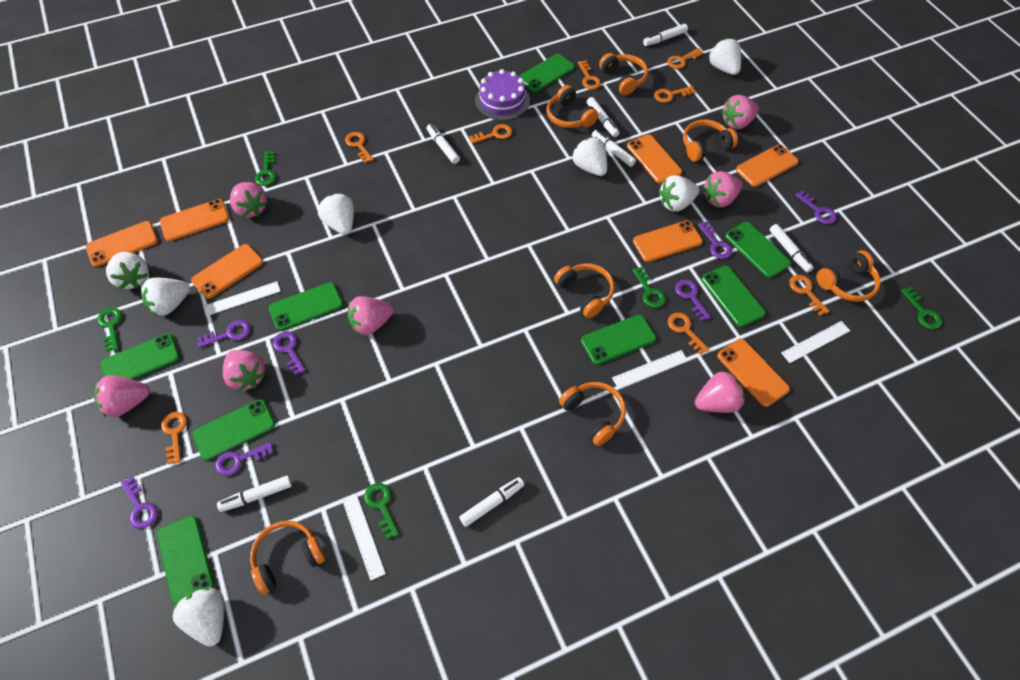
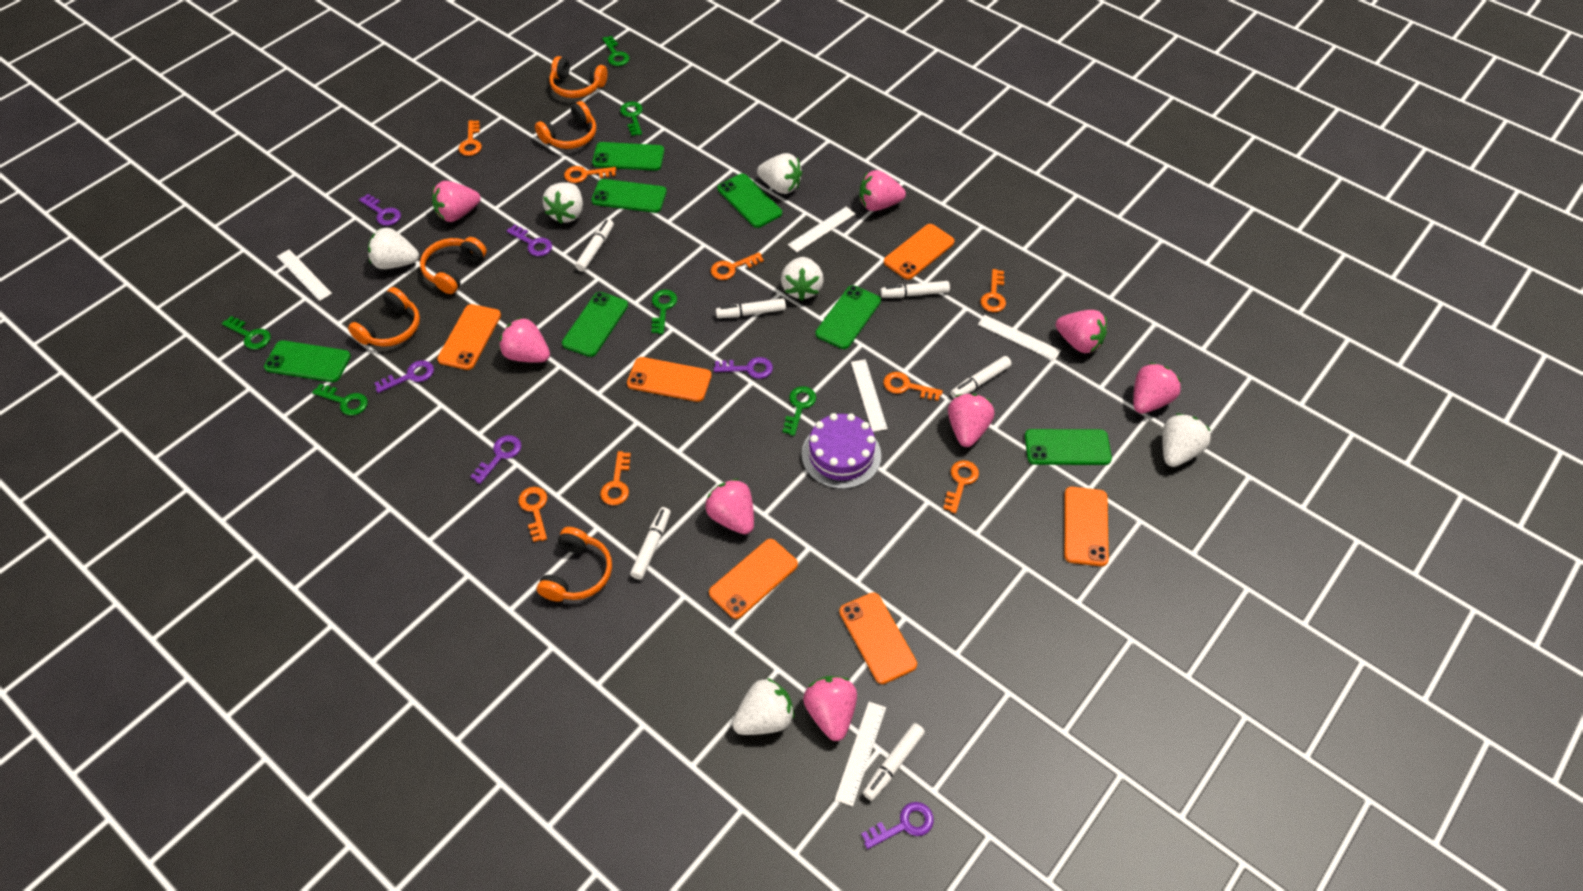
green key: [97,307,122,352] [255,151,276,186] [364,483,399,539] [632,267,666,308] [901,287,942,329] = 5 -> [222,316,271,350] [312,384,368,415] [602,36,629,66] [620,101,643,136] [651,289,677,334] [783,386,816,436] = 6
green phone: [101,333,180,380] [157,516,214,605] [193,399,275,461] [269,282,343,331] [519,54,575,92] [581,315,656,365] [702,266,766,327] [725,222,791,278] = 8 -> [264,340,351,382] [562,292,628,357] [592,142,664,171] [592,179,667,213] [718,173,782,228] [815,285,881,349] [1025,429,1112,465] = 7
orange headphones: [250,520,325,594] [546,85,598,128] [554,263,614,318] [559,382,626,446] [599,53,648,95] [683,120,738,162] [816,250,881,302] = 7 -> [348,287,420,347] [420,237,487,294] [535,101,596,149] [537,527,612,602] [549,56,608,98] = 5
orange phone: [86,221,158,267] [160,199,229,241] [191,244,263,299] [627,134,682,183] [633,221,703,262] [717,339,790,407] [736,145,799,187] = 7 -> [437,304,501,370] [627,357,712,402] [709,539,798,619] [839,592,917,684] [884,224,955,280] [1064,487,1109,566] = 6
pink strawberry: [94,375,150,417] [223,350,266,391] [230,182,268,218] [348,296,394,336] [695,371,745,413] [703,171,742,207] [721,95,759,130] = 7 -> [432,181,481,222] [500,317,550,363] [705,479,754,534] [803,676,857,741] [860,170,906,211] [948,394,995,447] [1056,310,1107,353] [1133,363,1181,414] = 8
purple key: [121,476,158,529] [197,320,250,348] [215,442,274,476] [273,332,306,375] [675,279,711,321] [698,221,732,259] [795,190,837,224] = 7 -> [359,194,401,226] [374,360,434,393] [470,435,521,484] [506,224,552,256] [714,357,773,379] [861,802,934,849] = 6
white marker: [217,475,292,512] [427,124,460,164] [459,477,524,527] [587,97,619,137] [592,130,636,167] [643,24,688,46] [769,224,814,273] = 7 -> [575,219,614,272] [630,507,671,580] [716,298,786,318] [863,723,925,801] [880,281,950,298] [951,356,1012,398] = 6
white ruler: [203,281,281,316] [342,494,386,581] [612,350,688,389] [781,321,850,363] = 4 -> [277,249,332,301] [788,206,855,252] [835,702,886,806] [851,359,888,432] [978,315,1061,361] = 5
white strawberry: [106,252,148,289] [141,278,190,316] [173,587,224,647] [318,193,354,235] [572,137,607,176] [659,175,699,212] [709,38,741,75] = 7 -> [368,228,419,269] [543,183,583,224] [732,678,795,735] [757,153,802,194] [781,257,824,301] [1162,413,1211,467] = 6

